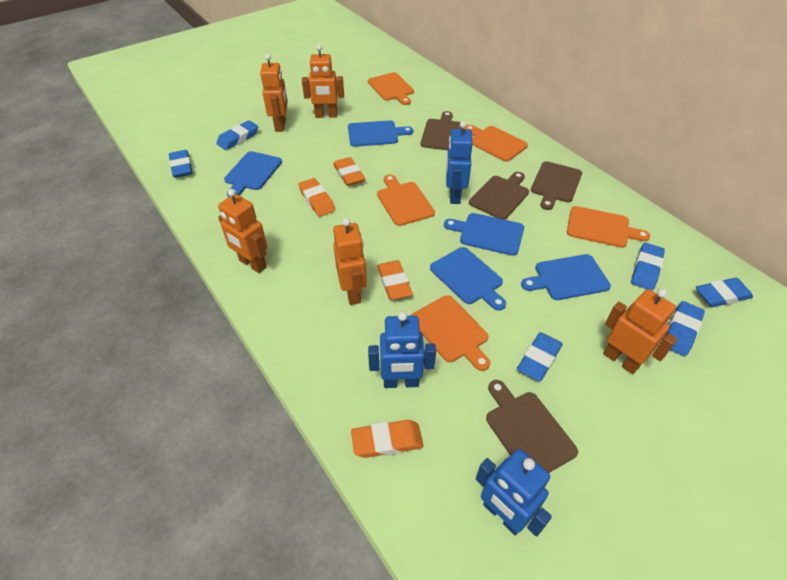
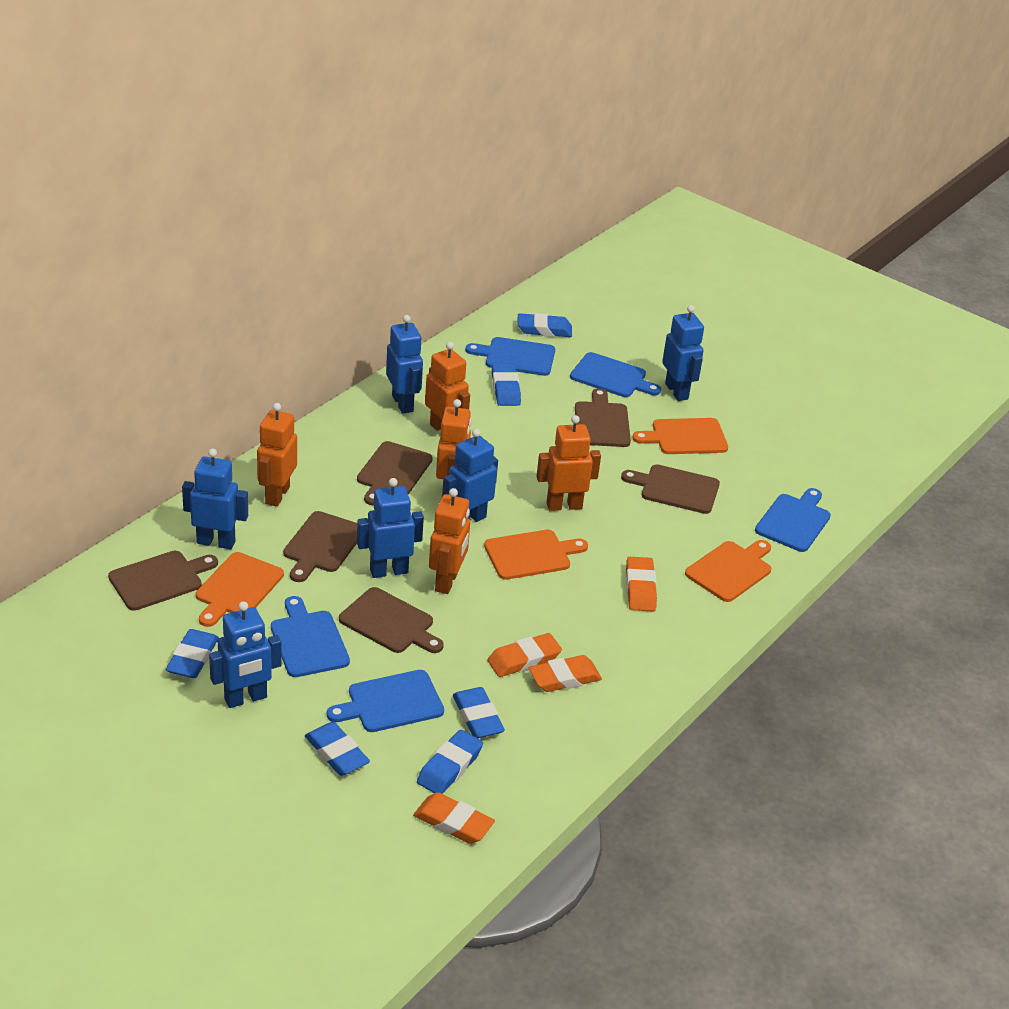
blue robot: [368,311,436,388] [446,121,473,204] [476,449,552,536] = 3 -> [182,449,248,549] [209,601,282,708] [357,478,424,578] [386,315,423,414] [443,429,498,522] [662,305,704,401] = 6
brown cutting board: [421,111,462,150] [469,172,529,220] [486,380,578,473] [531,161,582,210] = 4 -> [108,551,218,611] [283,511,357,582] [339,587,444,653] [357,441,433,505] [575,388,631,447] [621,465,720,514] = 6
orange cutting board: [368,72,414,105] [377,174,435,226] [411,295,490,371] [464,125,528,162] [567,206,650,248] = 5 -> [196,552,284,627] [484,530,588,580] [633,418,728,454] [685,540,771,602] = 4

